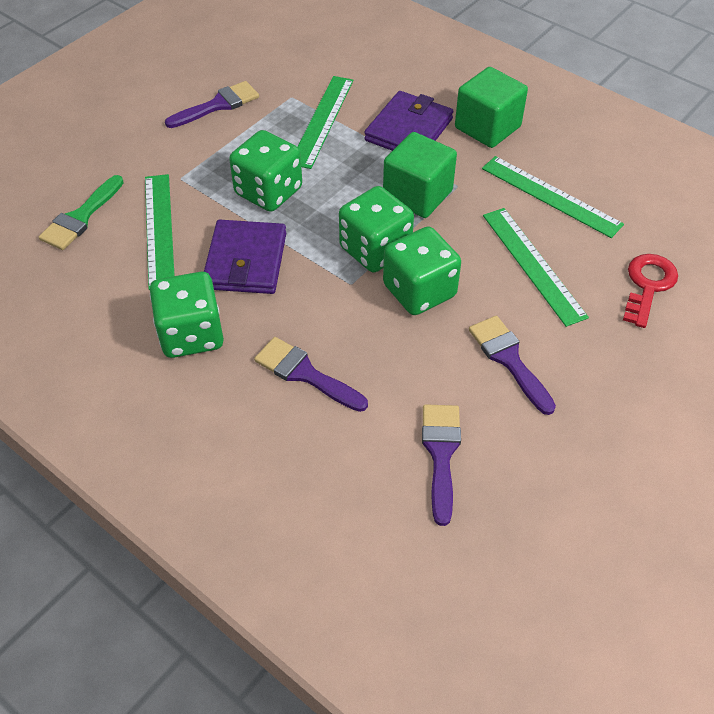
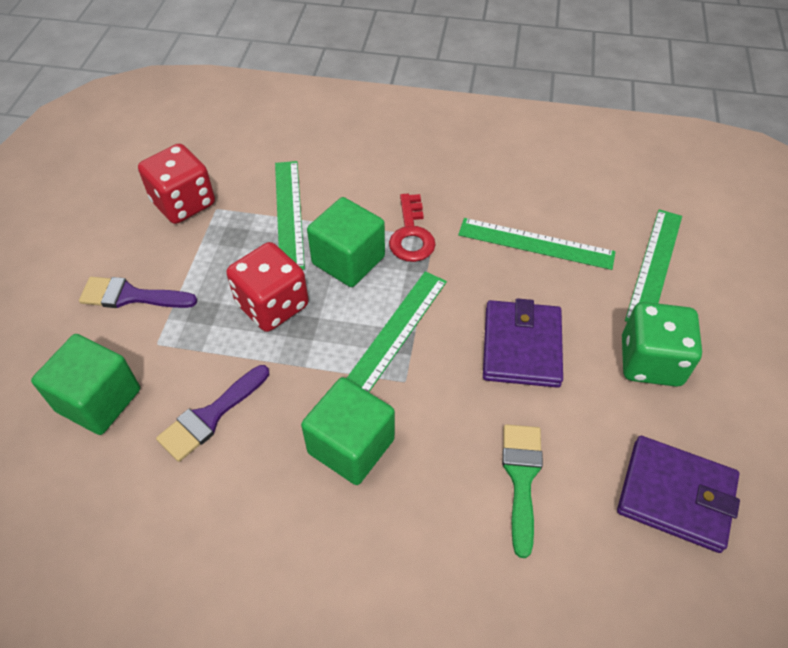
green cube: [383,132,457,218] [455,67,528,148] = 2 -> [31,334,140,435] [301,377,395,485] [307,197,385,287] = 3
green dice: [150,272,224,358] [229,130,302,212] [339,186,414,272] [383,227,461,315] = 4 -> [622,302,702,387] = 1
purple brush: [165,81,259,128] [254,337,368,412] [422,404,461,526] [469,316,556,415] = 4 -> [79,277,197,308] [156,365,269,462] = 2
red dice: none = 0 -> [138,144,215,224] [226,242,309,332] = 2

